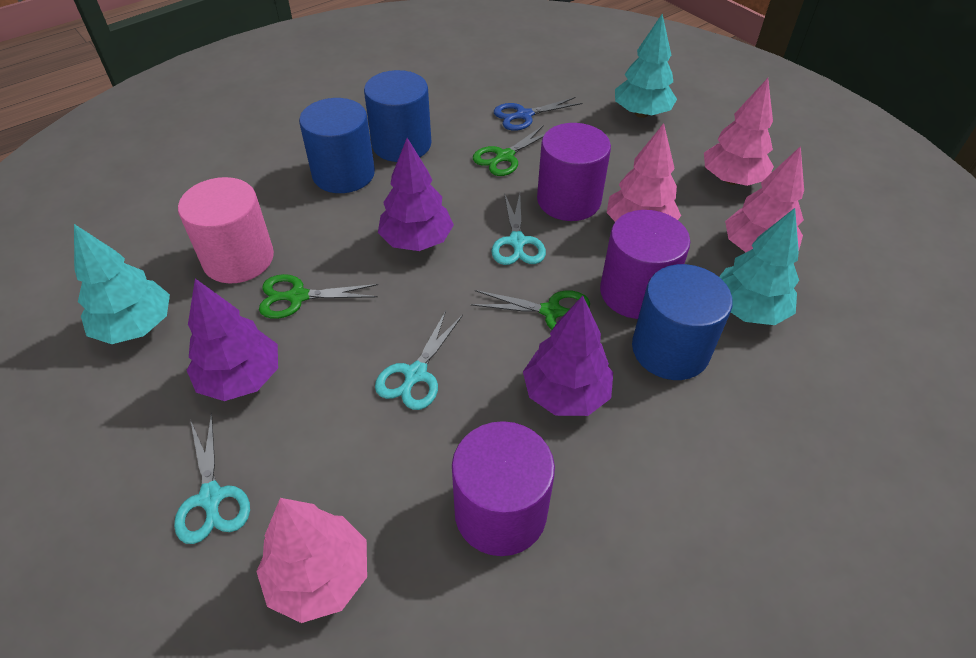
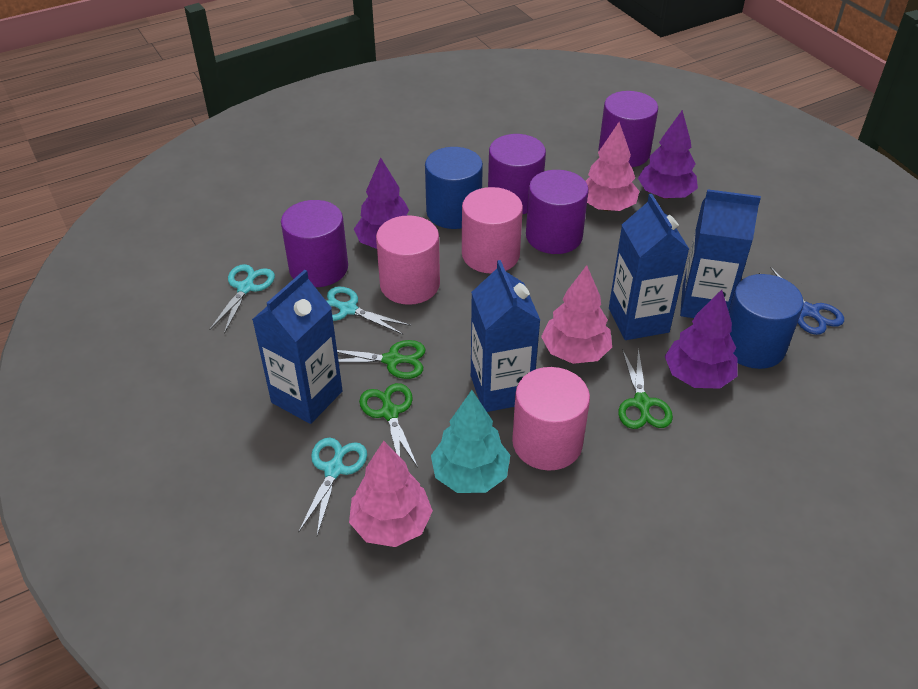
blue carton: none = 0 -> [252,270,343,424] [471,260,540,412] [609,194,689,340] [680,189,761,318] = 4
blue cylinder: [299,98,375,193] [364,70,431,162] [632,264,733,380] = 3 -> [425,147,483,229] [729,274,804,369] = 2
pink cylinder: [178,177,274,283] = 1 -> [376,215,440,305] [462,187,523,274] [512,367,590,471] = 3
pink tree: [256,498,367,623] [607,123,681,221] [704,78,774,186] [725,146,804,252] = 4 -> [349,441,433,547] [541,265,612,364] [586,122,639,211] = 3
purple cylinder: [452,421,555,556] [537,123,611,221] [600,210,690,319] = 3 -> [281,200,348,287] [488,134,546,214] [526,170,589,254] [599,91,658,167] = 4
turquoise tree: [74,224,170,344] [615,14,677,118] [719,208,799,325] = 3 -> [431,390,510,493] = 1

